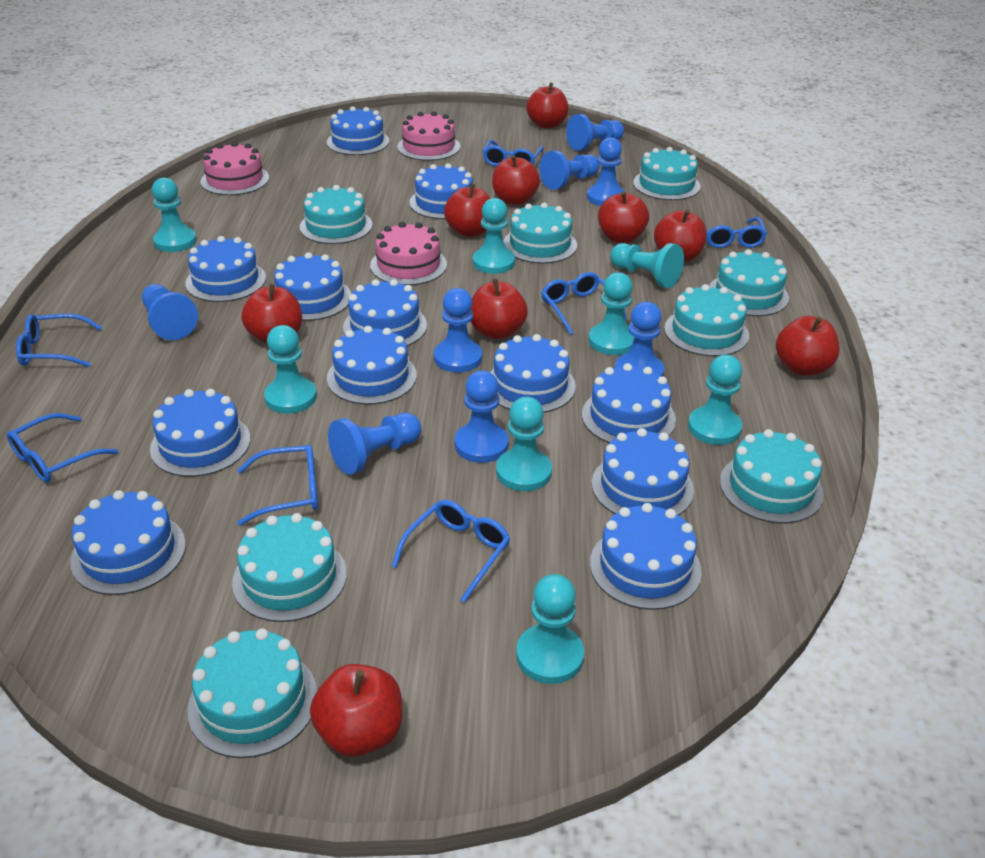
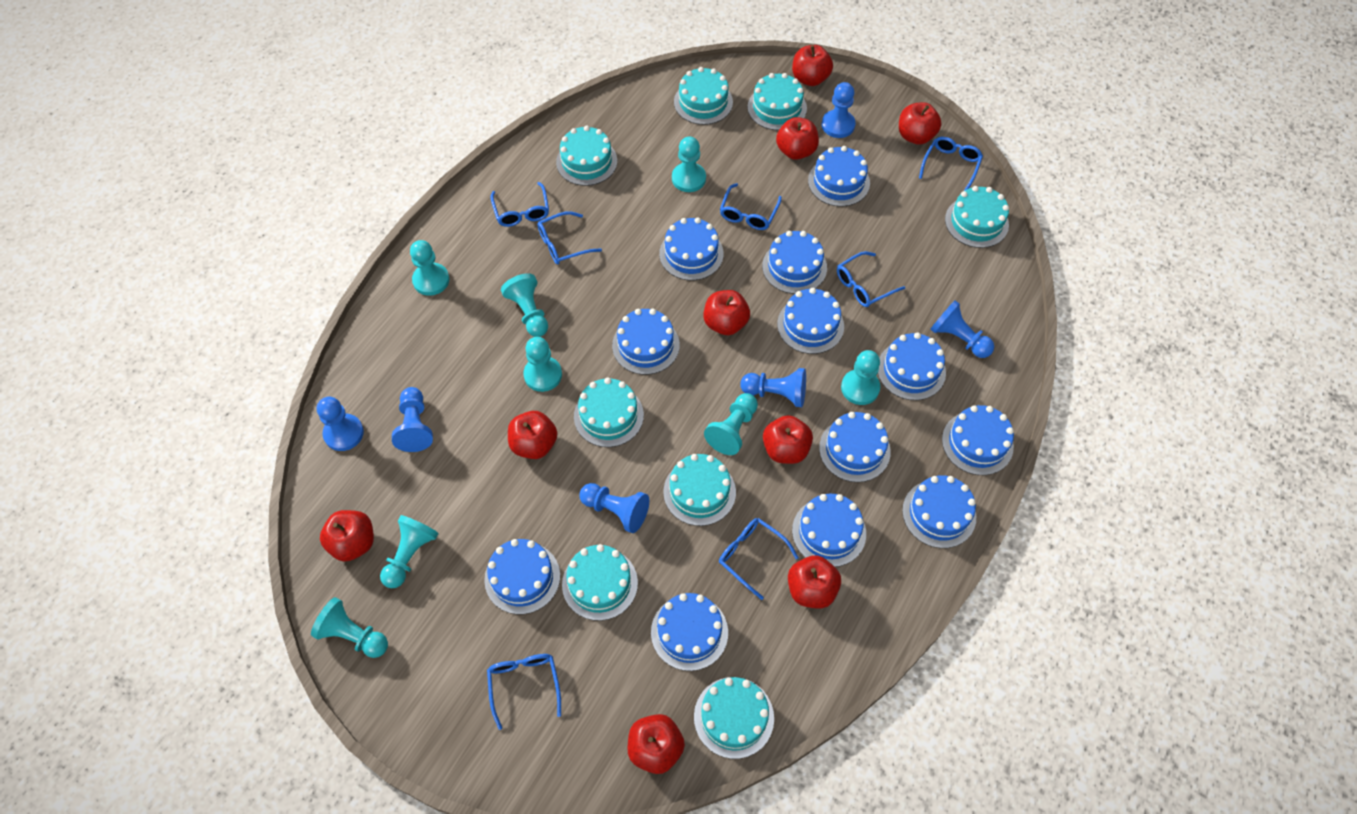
blue pawn: [142,284,198,340] [328,413,421,475] [434,288,482,373] [454,370,509,463] [539,150,600,190] [566,114,624,151] [587,137,624,206] [615,302,665,376] = 8 -> [317,397,364,451] [392,387,433,452] [580,483,649,533] [740,368,806,407] [822,82,856,138] [930,300,994,358] = 6
pink cake: [201,142,269,195] [370,222,447,285] [397,111,460,161] = 3 -> none = 0

